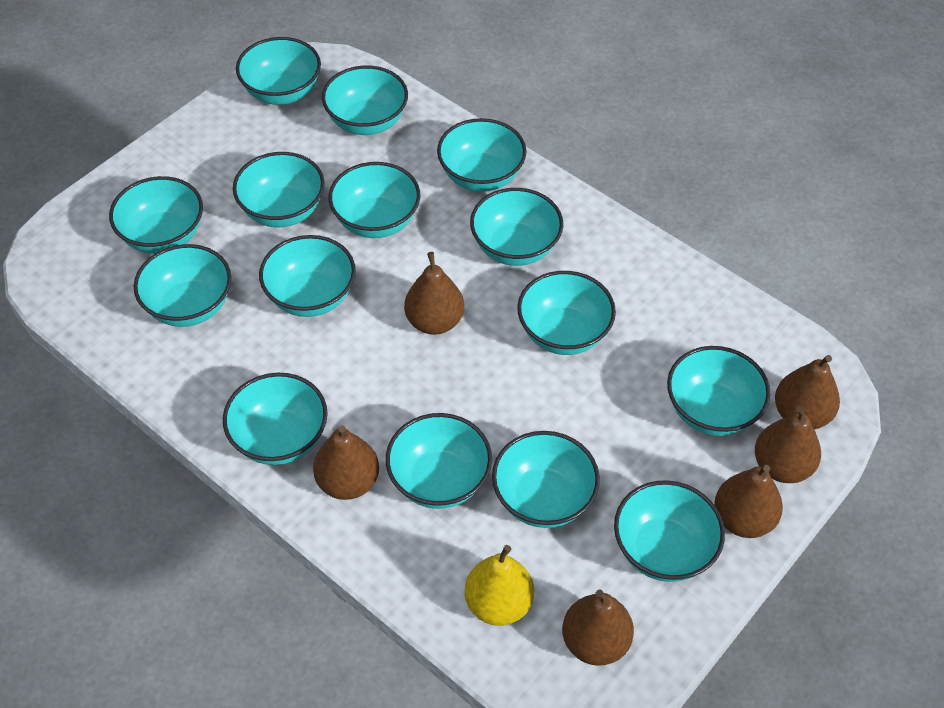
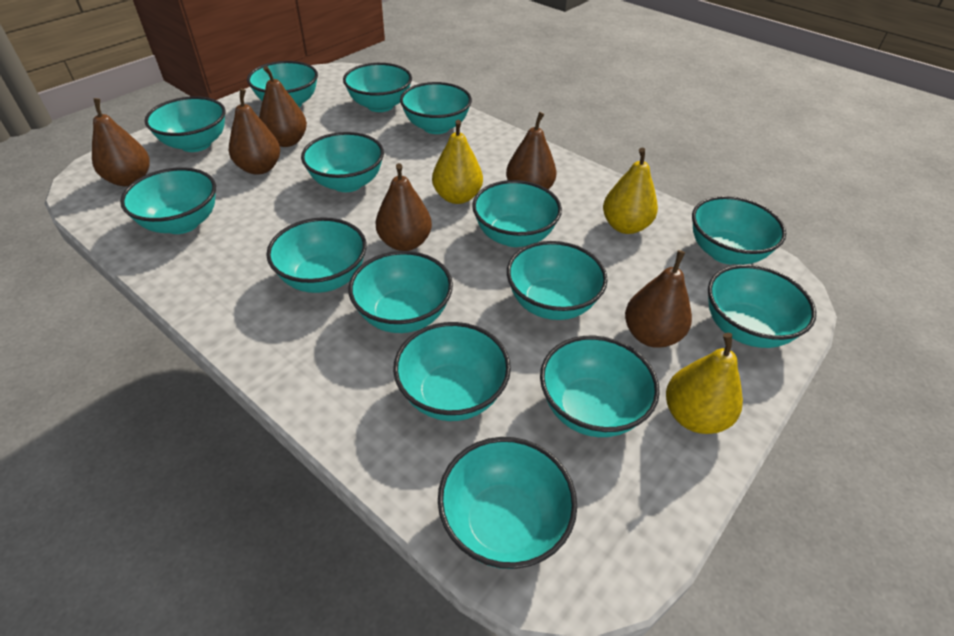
yellow pear: [465,545,534,626] = 1 -> [432,120,483,204] [603,147,658,234] [666,333,743,434] = 3

